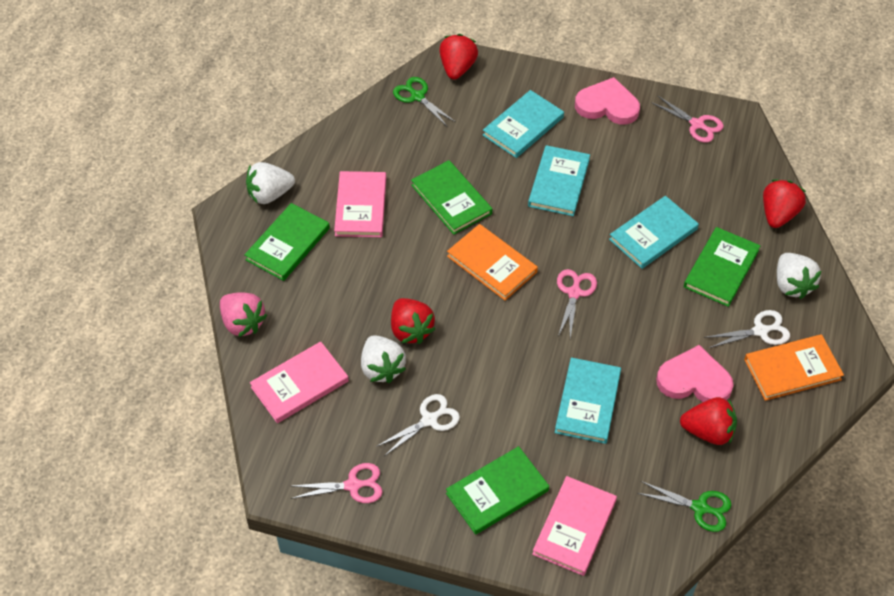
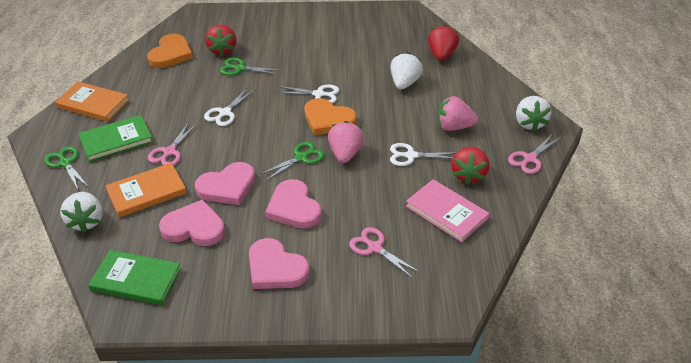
green book: [244,203,330,281] [411,160,492,235] [446,446,549,535] [684,227,760,307] = 4 -> [78,115,153,162] [88,250,181,305] = 2
green scissors: [393,77,455,126] [637,481,731,532] = 2 -> [44,146,87,189] [220,57,279,75] [260,142,325,181] = 3
orange heart: none = 0 -> [147,34,193,68] [304,98,357,135] = 2
pink book: [250,341,349,423] [334,171,386,237] [532,476,617,576] = 3 -> [406,179,489,242] = 1
pink heart: [575,77,640,125] [656,345,734,402] = 2 -> [159,199,225,246] [194,162,255,205] [249,238,309,289] [265,179,322,229] = 4
pink strawberry: [220,292,267,337] = 1 -> [328,121,364,163] [437,96,478,131] = 2
red strawberry: [391,298,435,344] [439,34,478,80] [680,397,737,445] [763,180,806,228] = 4 -> [205,24,236,56] [428,25,459,61] [451,147,490,185] = 3
turquoise book: [483,90,564,158] [528,145,590,216] [555,357,621,444] [609,196,699,269] = 4 -> none = 0
white scissors: [376,394,460,456] [704,310,790,348] = 2 -> [204,88,254,126] [276,85,339,103] [390,143,455,166] = 3

